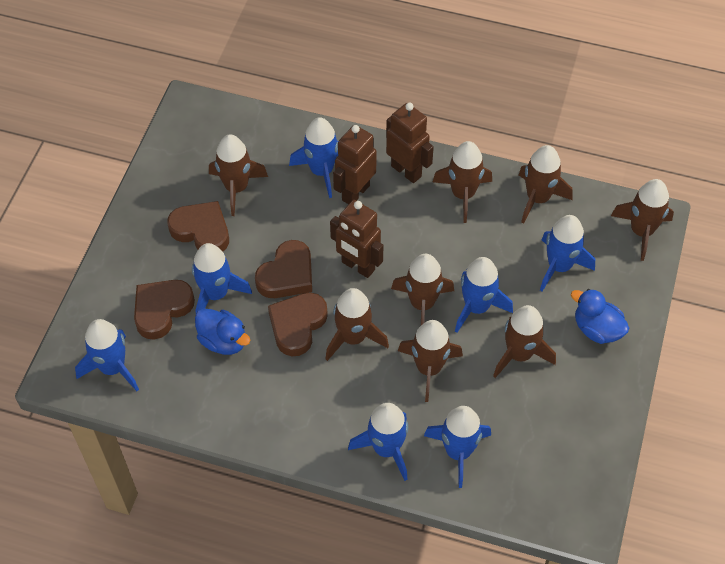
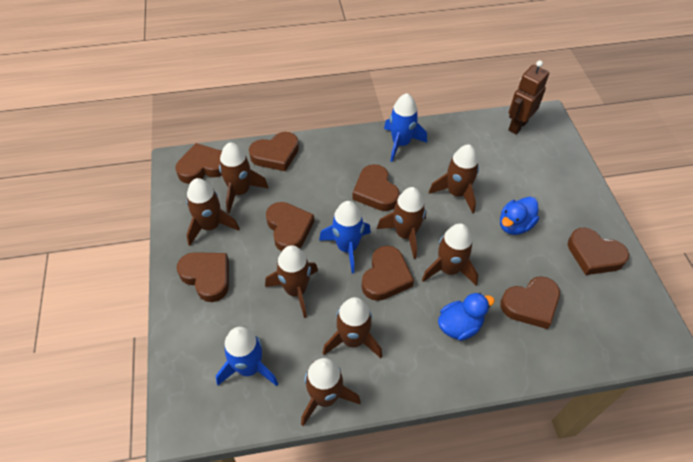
blue rocket: [75,319,139,391] [192,243,252,314] [289,117,339,198] [348,403,408,481] [424,406,491,488] [455,257,513,333] [540,215,595,291] = 7 -> [216,327,278,386] [319,201,371,273] [384,93,427,162] = 3
brown heart: [134,280,195,339] [167,201,229,251] [255,240,312,298] [268,292,328,356] = 4 -> [176,143,222,184] [177,252,229,302] [249,132,299,171] [266,202,314,251] [352,164,400,211] [362,246,414,301] [500,276,560,329] [568,228,629,275] = 8
brown robot: [330,200,384,278] [333,125,377,204] [386,103,434,183] = 3 -> [508,60,549,134] = 1

